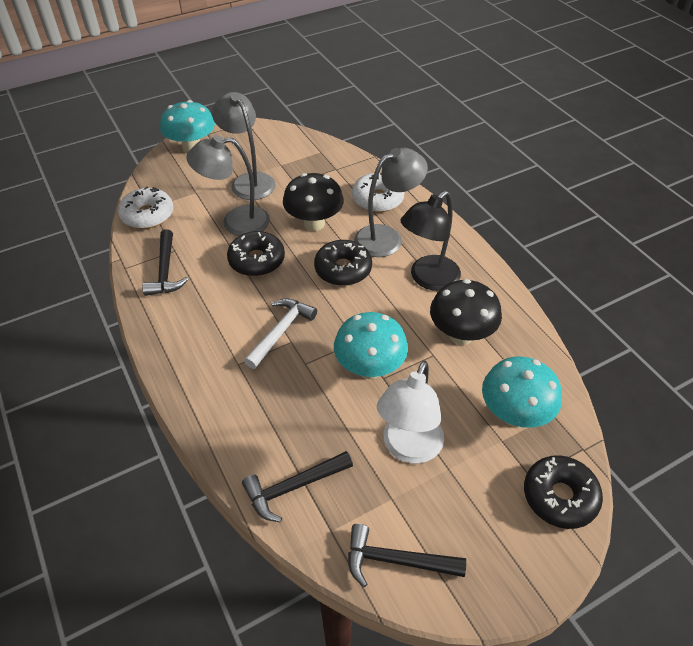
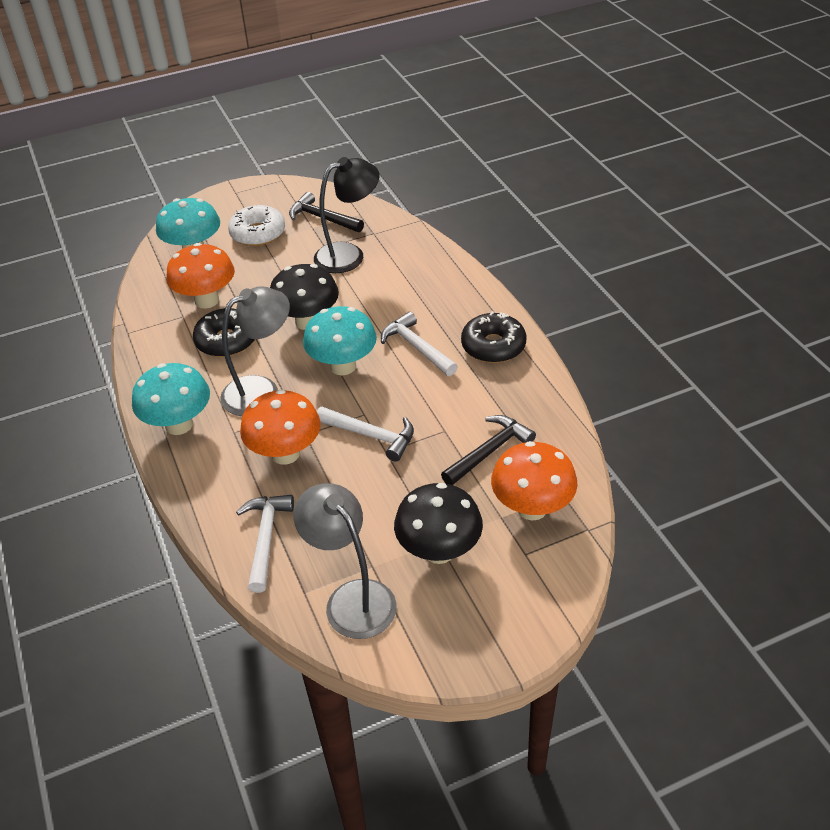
black donut: [227,231,285,276] [314,240,372,286] [524,455,603,529] = 3 -> [193,308,255,357] [461,311,526,363] = 2
black hammer: [142,229,189,296] [242,451,353,522] [348,524,466,587] = 3 -> [289,192,364,232] [441,415,536,485] = 2
grey lamp: [186,135,270,236] [212,92,275,200] [354,148,428,257] = 3 -> [220,286,290,416] [294,483,397,639] = 2
orange mushroom: none = 0 -> [166,243,235,309] [240,389,321,465] [491,441,577,520] = 3
white donut: [118,186,173,229] [352,173,404,212] = 2 -> [228,205,285,246] = 1
white hammer: [244,298,317,369] = 1 -> [236,495,294,593] [317,407,414,462] [381,312,458,376] = 3
white lamp: [377,361,444,464] = 1 -> none = 0

